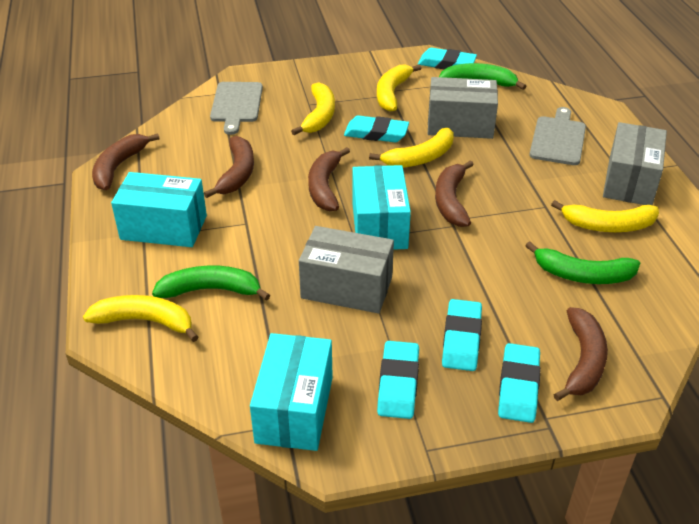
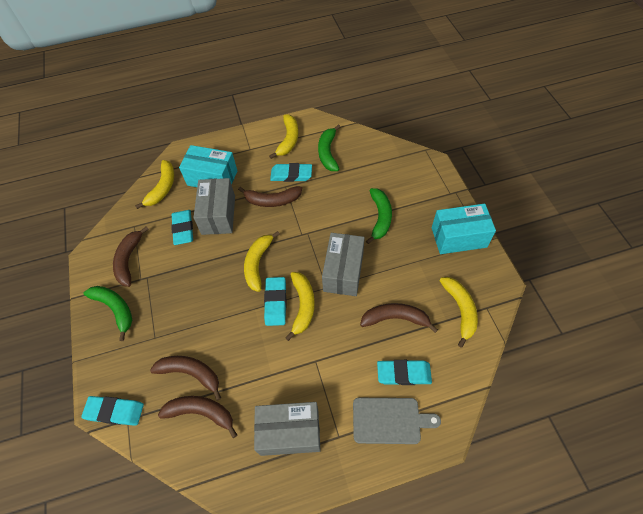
grey cutting board: [210,82,263,135] [529,107,586,165] = 2 -> [353,398,441,444] = 1
turquoise box: [111,172,207,247] [250,333,333,451] [352,165,411,250] = 3 -> [179,145,237,187] [432,204,496,254] = 2

